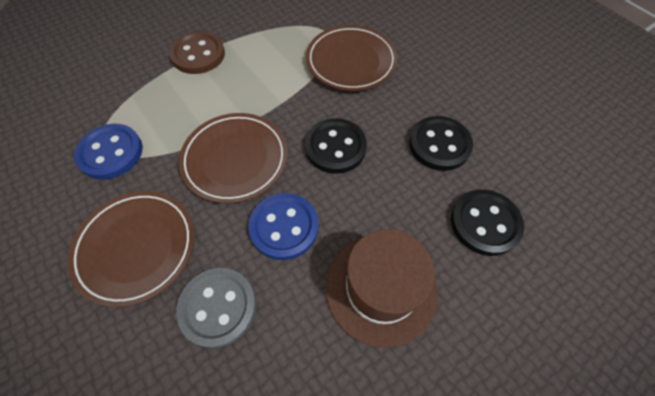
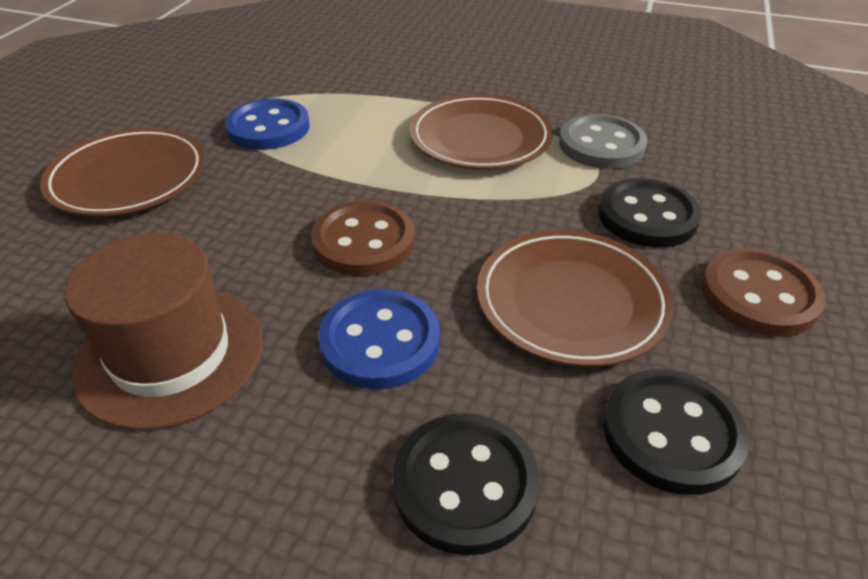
brown button: [169,31,225,74] = 1 -> [311,201,415,276] [701,248,826,337] = 2

